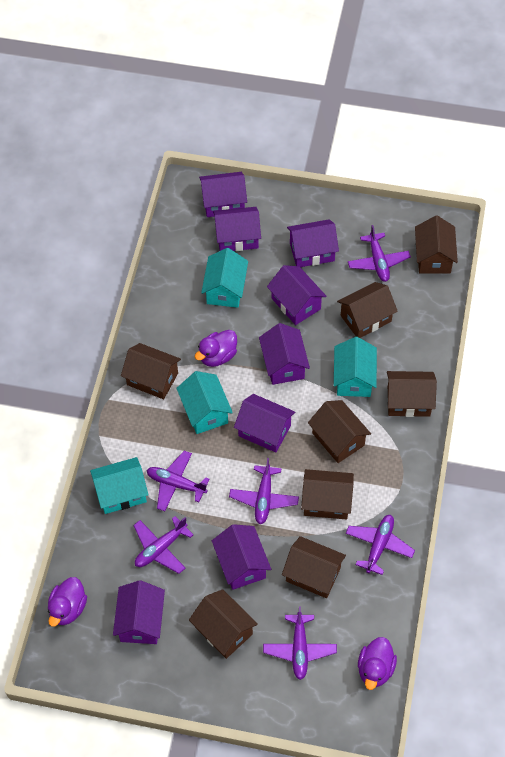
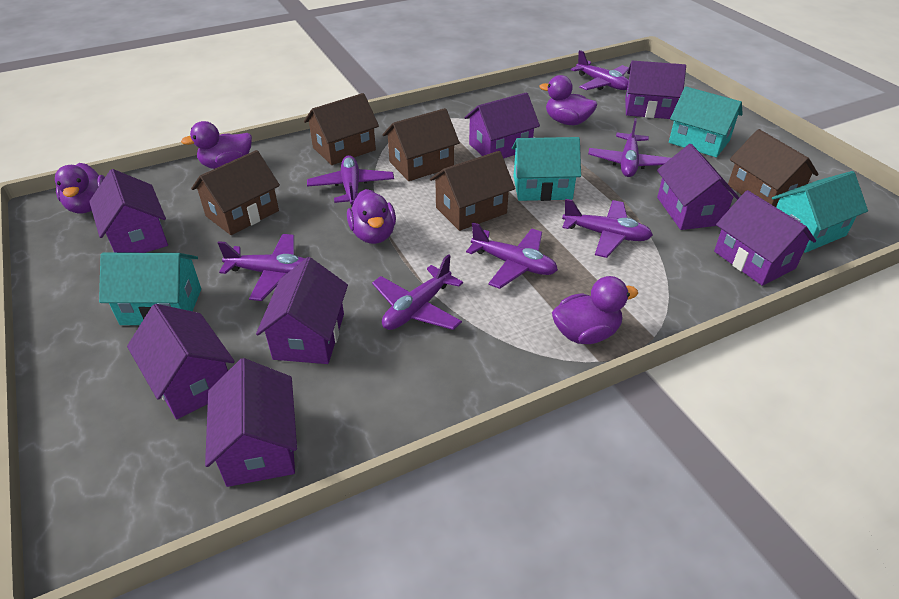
brown house: [121,343,181,399] [189,589,258,659] [282,536,346,598] [301,469,354,519] [308,400,371,463] [337,282,398,338] [387,371,437,417] [415,215,458,274] = 8 -> [191,150,280,235] [304,93,379,165] [383,108,460,181] [430,151,515,231] [728,129,819,207] = 5
purple duck: [48,577,87,627] [195,330,237,367] [358,637,397,690] = 3 -> [55,163,105,214] [181,121,252,169] [347,189,396,244] [540,75,597,125] [552,276,638,344] = 5
purple plane: [133,516,193,574] [147,451,210,511] [229,458,299,524] [263,607,337,680] [346,515,415,575] [348,225,411,282] = 6 -> [218,234,306,301] [307,155,394,206] [372,254,463,330] [466,222,558,289] [562,199,653,258] [571,50,629,90] [588,118,671,177] = 7

